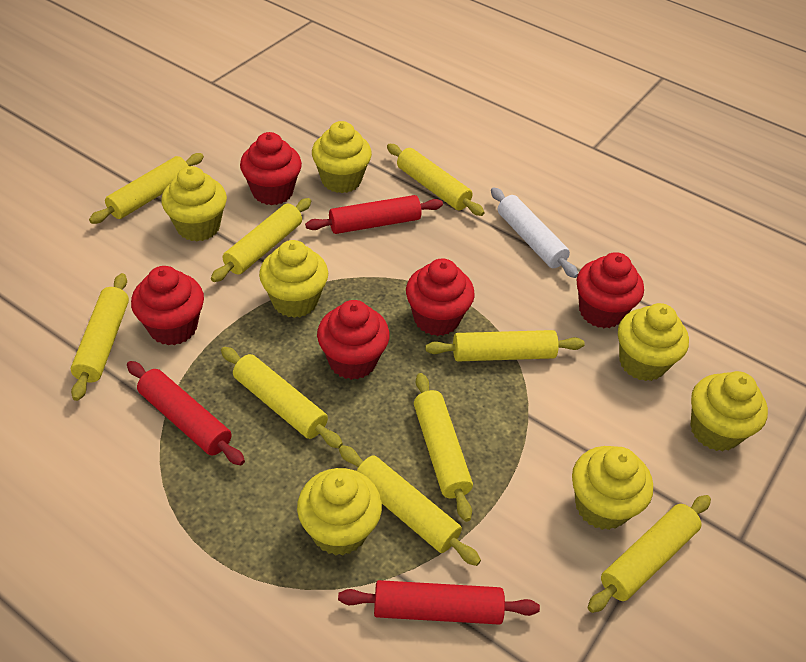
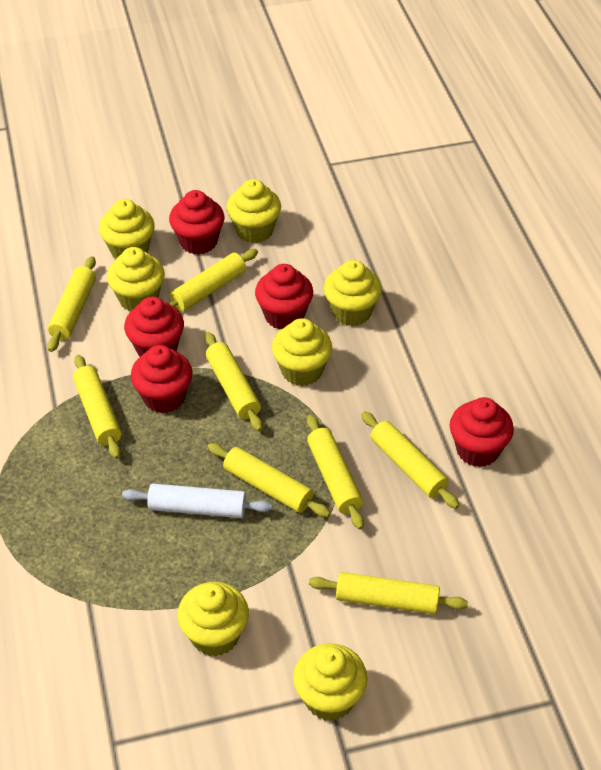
red rolling pin: [127,361,245,466] [305,195,443,234] [338,580,540,624] = 3 -> none = 0
yellow rolling pin: [71,273,129,401] [89,153,204,224] [211,198,311,282] [221,347,343,448] [339,445,481,566] [387,144,485,216] [414,373,473,522] [425,330,585,362] [588,495,711,613] = 9 -> [47,256,96,352] [73,355,122,459] [168,249,258,312] [205,332,263,431] [208,443,331,517] [307,415,364,529] [309,572,468,614] [361,411,459,509] = 8

